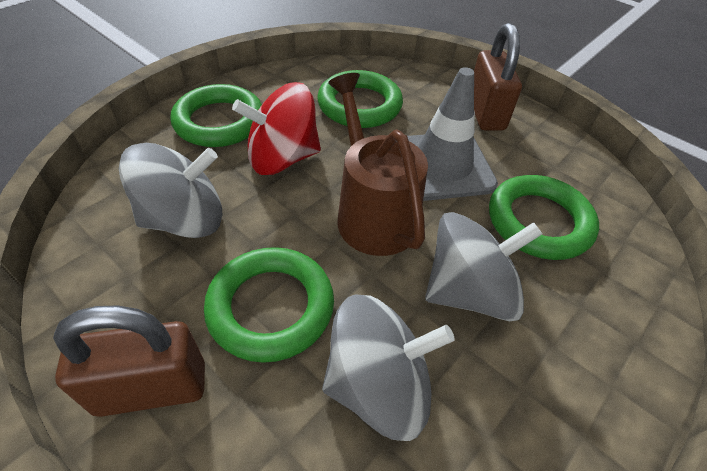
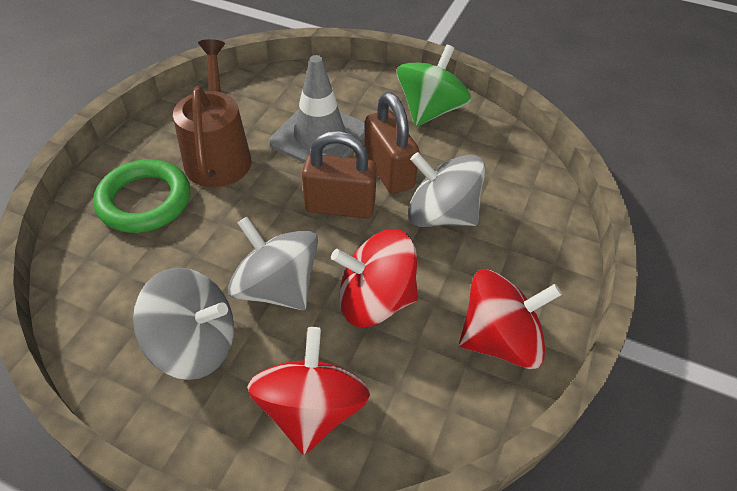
green ring: [170,84,262,147] [204,247,334,363] [317,70,403,128] [489,175,599,260] = 4 -> [93,159,190,233] = 1
green spinning top: none = 0 -> [397,45,471,126] = 1
red spinning top: [232,82,321,175] = 1 -> [247,327,370,455] [331,229,418,327] [459,269,562,369] = 3

